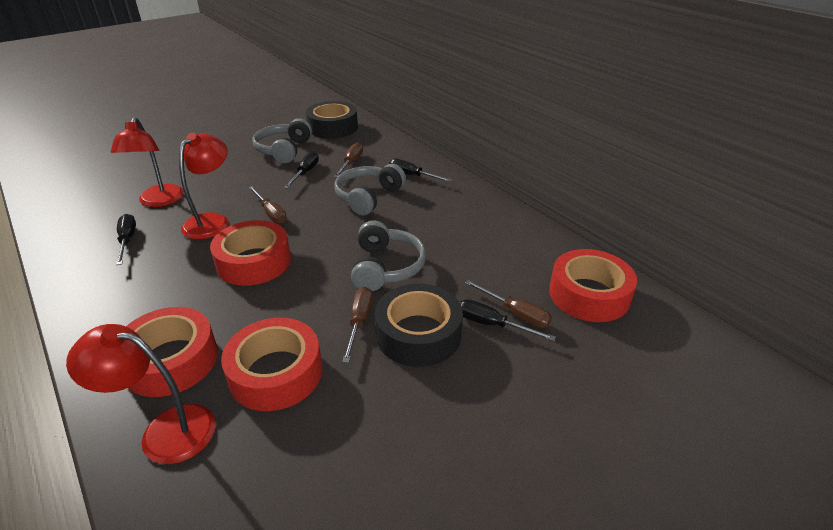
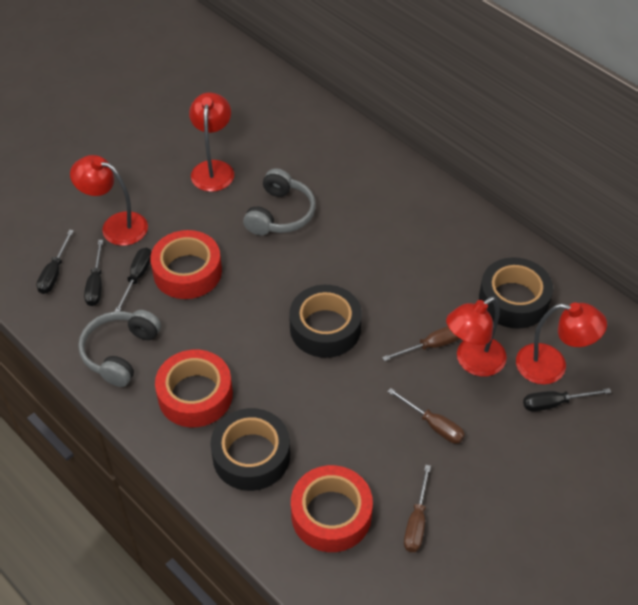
black tape: [306,101,358,139] [375,284,463,367] = 2 -> [210,408,290,491] [289,285,362,358] [479,257,553,329] = 3
brown screwdriver: [248,186,287,224] [334,142,363,177] [342,287,373,363] [465,280,552,328] = 4 -> [382,326,460,361] [387,388,465,444] [404,465,431,552] = 3
grey headphones: [253,118,312,163] [334,164,406,215] [351,220,426,291] = 3 -> [78,310,161,387] [243,168,316,235] = 2
red lamp: [66,324,216,464] [111,117,184,207] [179,133,229,239] = 3 -> [70,155,148,246] [189,92,234,192] [446,297,507,377] [516,302,607,384] = 4
red tape: [126,307,218,397] [210,220,291,286] [221,318,322,411] [549,249,637,322] = 4 -> [150,230,222,299] [155,350,233,427] [291,465,373,552] = 3

